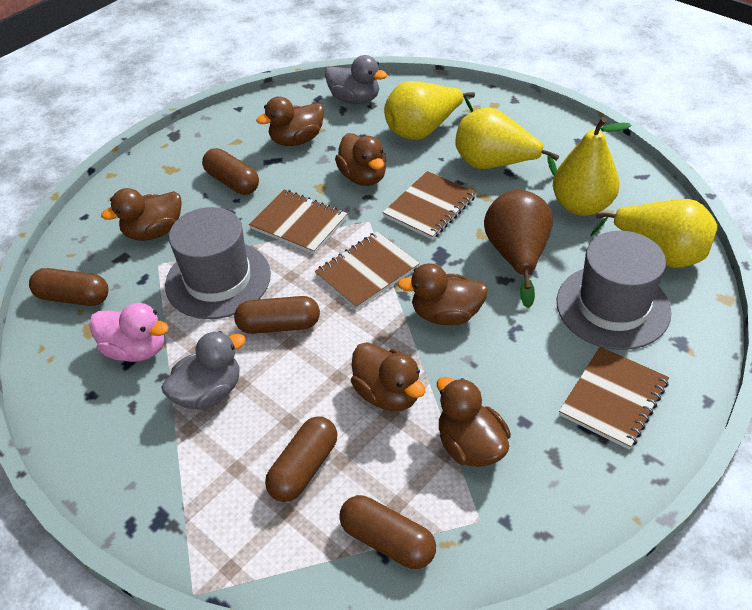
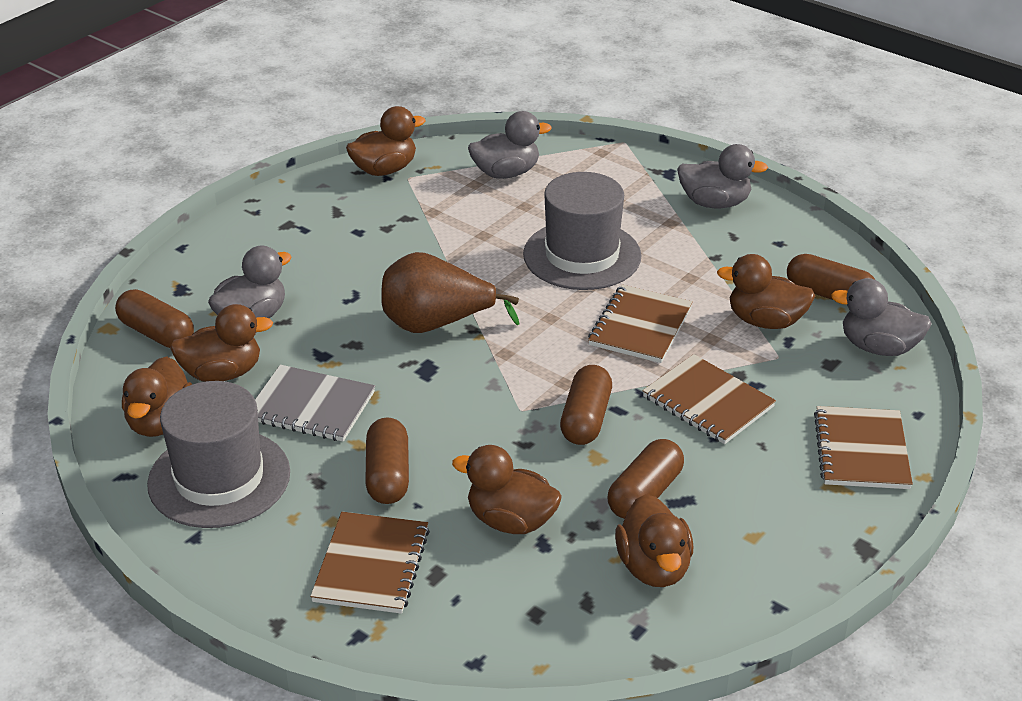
grey duck: [161,331,246,410] [325,55,387,104] = 2 -> [208,246,291,318] [468,111,552,179] [677,144,768,209] [831,278,932,356] = 4
grey notebook: none = 0 -> [255,365,375,442] = 1
pink duck: [89,303,169,362] = 1 -> none = 0
yellow pear: [384,81,475,140] [456,107,559,175] [553,117,631,216] [590,199,717,268] = 4 -> none = 0

